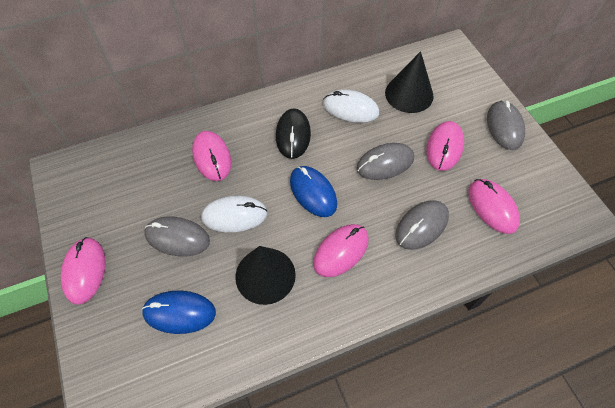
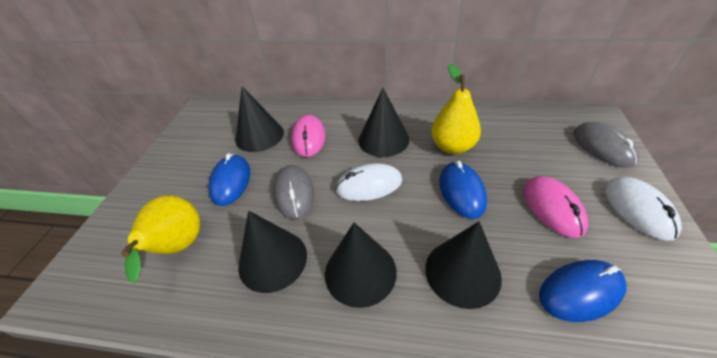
black cone: [235,246,296,305] [385,51,434,113] = 2 -> [235,87,284,152] [238,211,307,293] [325,223,397,308] [358,88,409,157] [425,221,502,309] = 5
black mouse: [276,109,311,159] = 1 -> none = 0
blue mouse: [142,291,216,334] [290,166,337,217] = 2 -> [208,153,250,206] [439,160,487,219] [539,260,627,322] = 3
grey mouse: [144,217,210,257] [356,143,414,180] [395,200,449,250] [487,100,525,150] = 4 -> [273,165,314,219] [573,122,639,168] = 2
pink mouse: [61,237,106,305] [192,131,231,181] [313,224,369,277] [426,121,464,171] [468,179,520,234] = 5 -> [291,115,326,157] [524,176,588,238] = 2
yellow pear: none = 0 -> [121,195,200,283] [431,64,481,154] = 2

